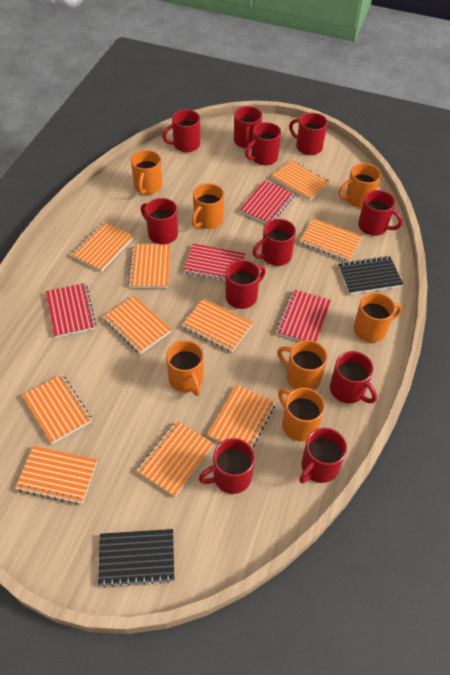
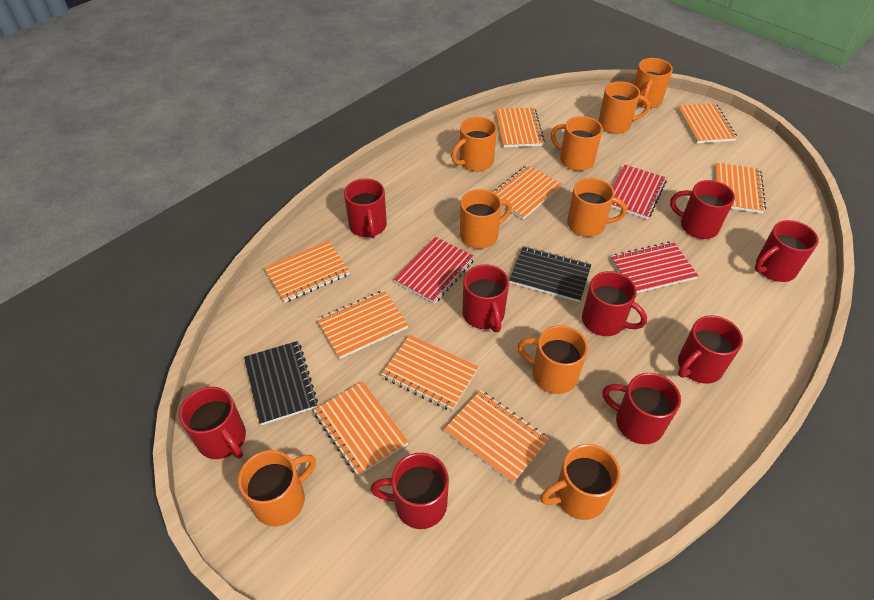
orange mug: [131,150,162,195] [166,340,204,396] [192,183,224,229] [277,340,328,390] [278,388,325,441] [338,163,381,208] [354,292,402,342] = 7 -> [238,450,316,526] [451,117,497,171] [460,189,512,249] [518,325,588,394] [540,444,620,520] [551,116,603,171] [567,178,627,237] [598,81,650,134] [634,58,673,108] = 9
orange notebook: [15,446,97,505] [22,374,92,444] [71,222,134,272] [103,295,172,354] [128,244,171,288] [137,421,214,497] [182,298,253,353] [207,385,276,447] [271,160,331,201] [299,218,362,261] = 10 -> [264,241,350,303] [313,381,409,476] [317,290,408,359] [381,335,479,411] [444,390,549,484] [494,165,562,219] [495,107,545,148] [677,103,737,143] [715,163,766,214] = 9
red mug: [141,198,178,245] [162,110,200,152] [199,438,255,494] [225,260,266,309] [234,106,262,149] [245,122,281,165] [253,219,296,266] [289,113,328,155] [299,428,347,483] [330,351,377,403] [358,190,402,236] = 11 -> [179,387,246,459] [344,178,387,238] [370,453,449,529] [463,264,509,332] [582,271,647,336] [602,373,681,444] [670,180,735,239] [678,315,743,384] [755,220,819,282] = 9
red notebook: [46,283,96,338] [183,243,246,281] [240,180,294,224] [276,289,331,342] = 4 -> [394,237,475,304] [610,241,698,293] [611,165,667,219] = 3

